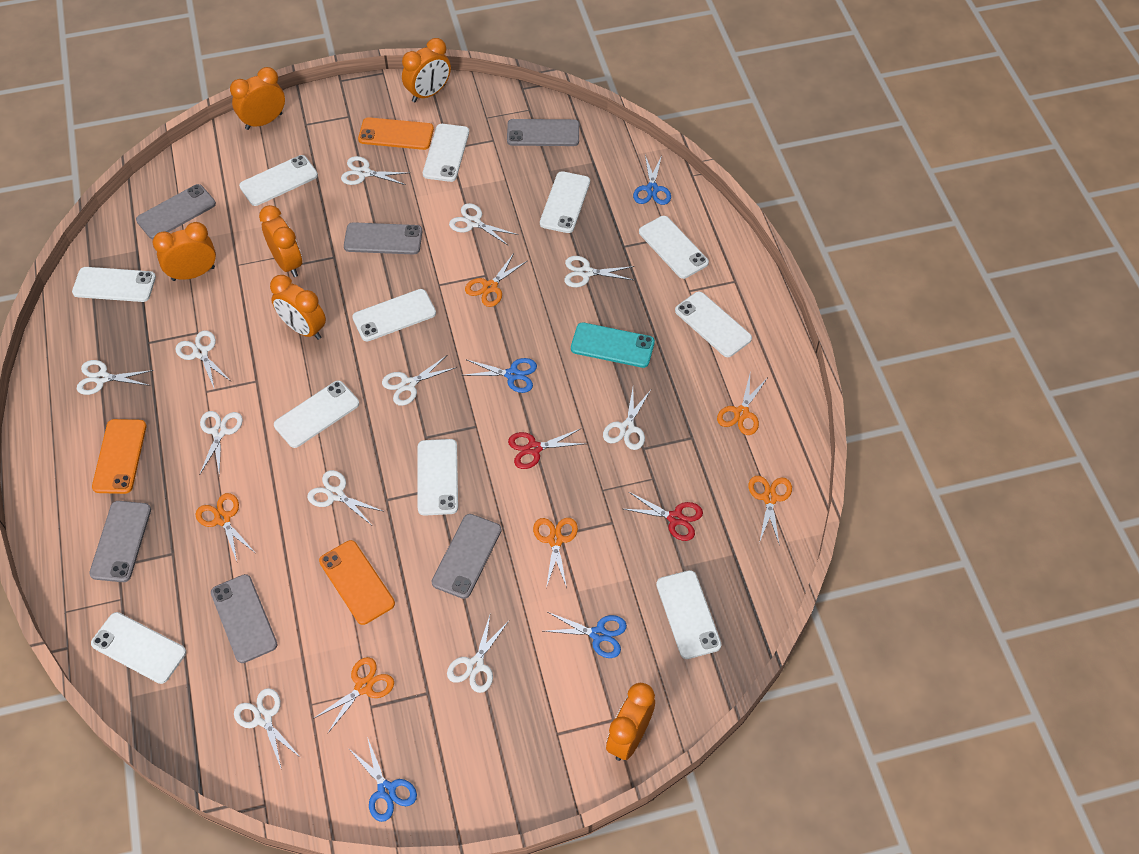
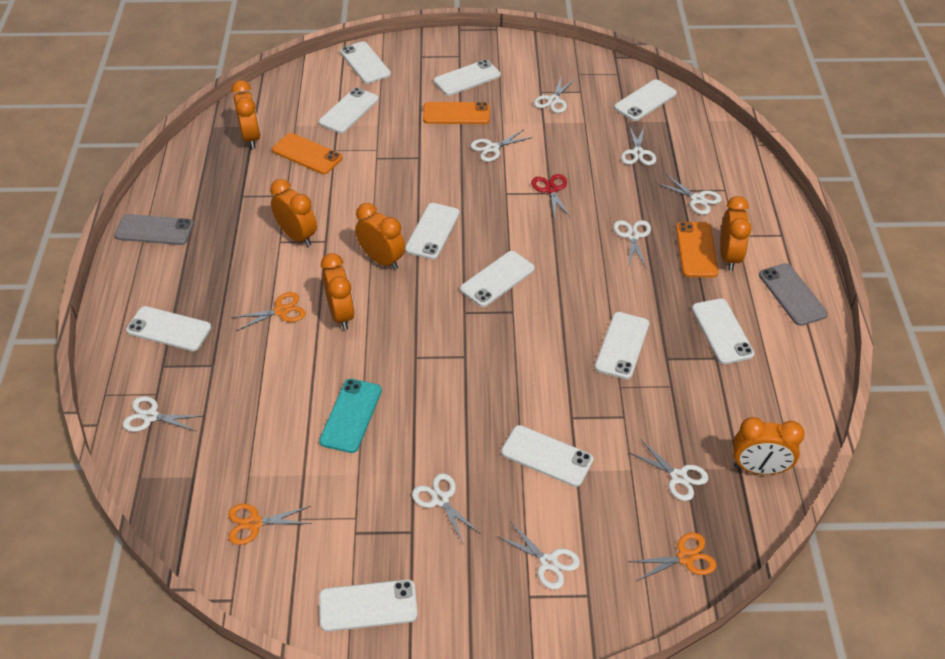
blue scissors: [348,737,417,822] [462,358,537,393] [544,612,627,658] [633,155,671,205] = 4 -> none = 0
grey phone: [89,501,151,582] [136,184,216,239] [211,574,278,663] [344,222,423,255] [432,514,502,599] [507,119,579,146] = 6 -> [115,214,194,245] [759,263,828,326] = 2
orange scissors: [196,493,255,561] [313,657,394,734] [465,253,527,307] [533,518,578,588] [717,375,768,435] [748,476,792,546] = 6 -> [229,504,311,545] [231,292,306,331] [628,533,716,581] = 3
red scissors: [508,429,585,469] [624,492,703,541] = 2 -> [531,174,571,219] = 1
white scissors: [77,360,154,395] [175,330,232,390] [200,411,243,476] [234,688,301,770] [307,470,385,525] [341,156,408,185] [382,355,457,406] [447,615,509,693] [449,203,518,246] [564,256,634,287] [603,388,651,450] = 11 -> [123,396,203,432] [412,473,481,543] [470,130,533,162] [497,521,580,589] [534,75,575,113] [613,220,651,268] [621,125,656,165] [629,440,708,501] [657,174,722,215] = 9

